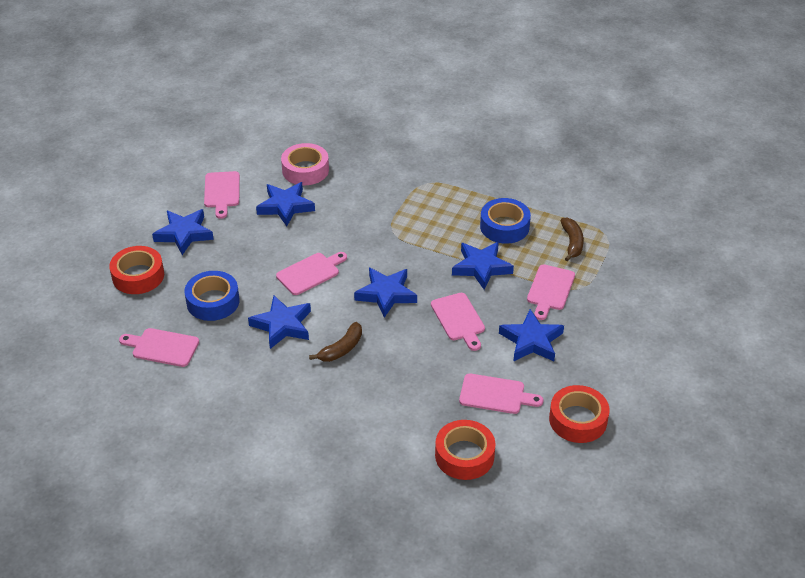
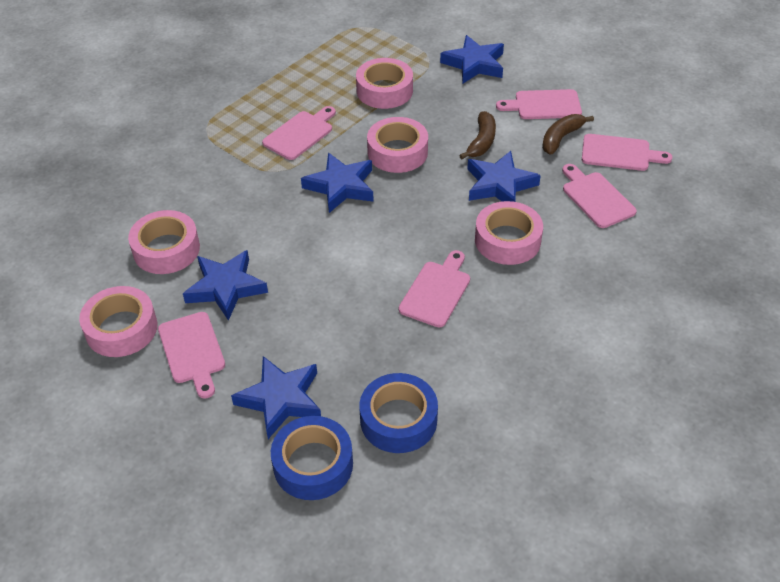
blue star: [152,209,214,255] [248,296,311,349] [256,182,315,226] [354,268,417,318] [452,242,514,290] [499,309,564,362] = 6 -> [183,250,268,321] [231,356,321,439] [301,153,374,213] [440,35,504,83] [467,151,541,202] = 5
pink tape: [281,143,329,185] = 1 -> [79,286,158,357] [128,210,200,274] [356,58,413,109] [367,117,428,173] [475,201,543,265] = 5
red tape: [109,246,164,294] [435,420,495,480] [549,385,610,443] = 3 -> none = 0

